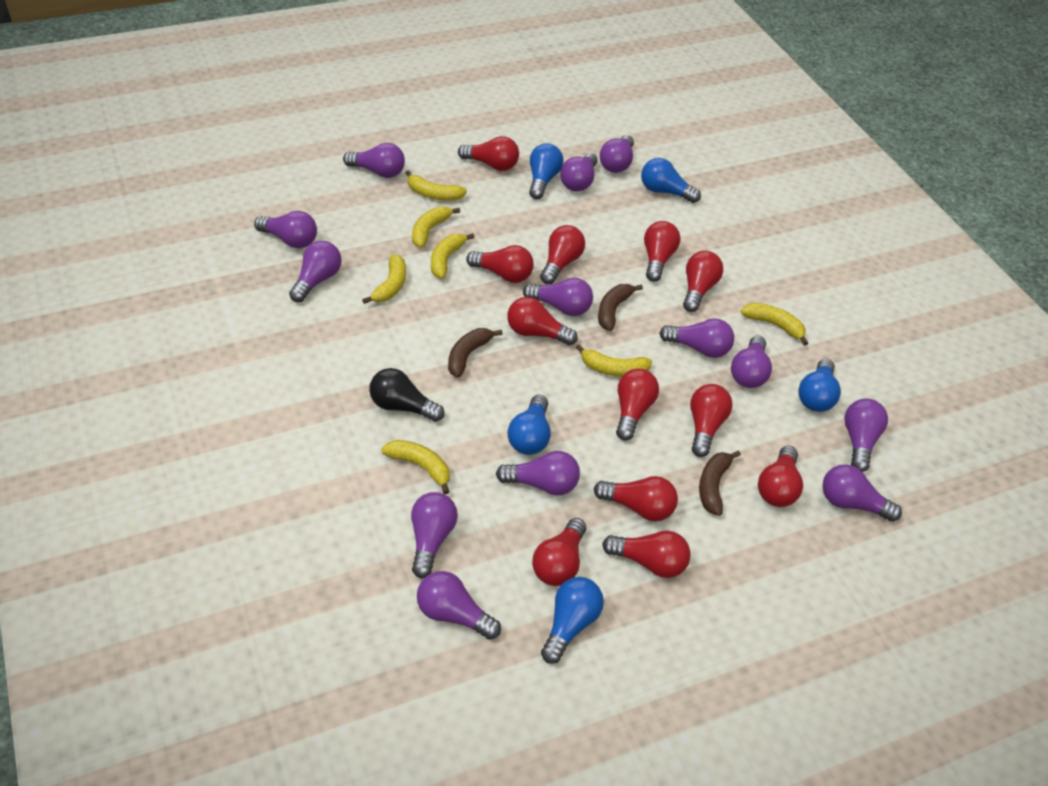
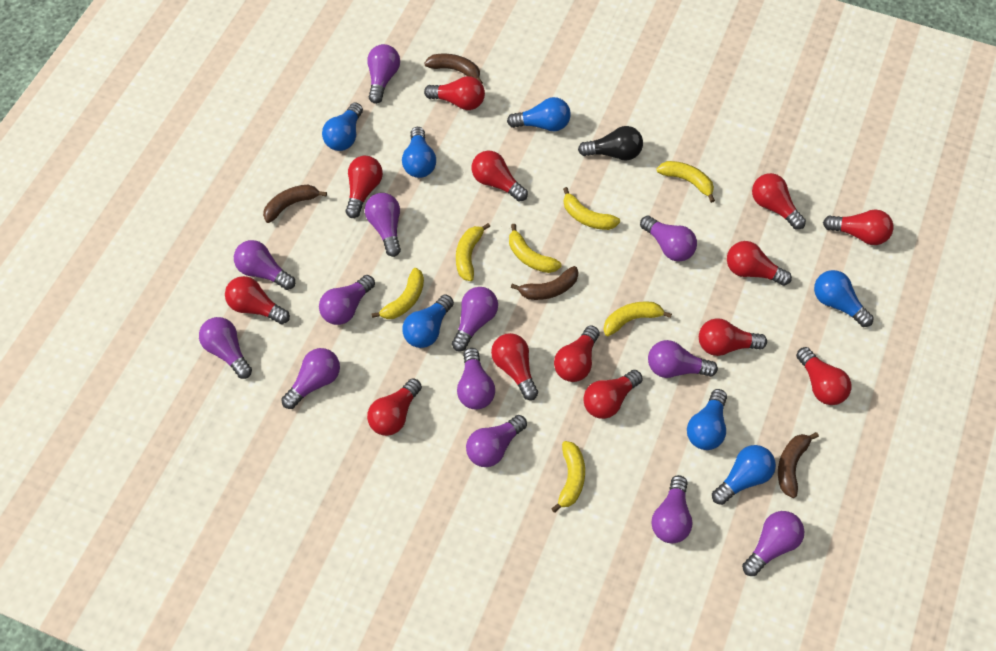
blue light bulb: [508,395,551,455] [529,143,564,199] [541,577,604,664] [641,158,701,203] [798,358,841,412] = 5 -> [322,102,363,151] [402,127,436,178] [402,295,454,348] [507,97,571,131] [687,389,727,450] [712,445,776,505] [814,270,874,327] = 7
brown banana: [448,328,503,378] [598,284,643,331] [699,450,741,516] = 3 -> [263,185,327,223] [424,54,483,84] [511,266,579,300] [778,432,819,498] = 4
red light bulb: [458,136,519,171] [466,245,534,283] [507,297,578,346] [532,518,586,586] [540,225,585,284] [594,476,678,521] [602,530,691,578] [616,369,659,441] [644,221,680,282] [683,251,723,312] [690,384,733,457] [758,446,803,507] = 12 -> [225,276,290,324] [346,156,383,218] [367,378,422,436] [424,76,485,110] [472,150,528,202] [491,333,538,400] [554,325,600,382] [583,370,643,419] [699,318,767,356] [727,241,792,286] [752,173,806,230] [796,347,852,405] [823,209,893,245] = 13

